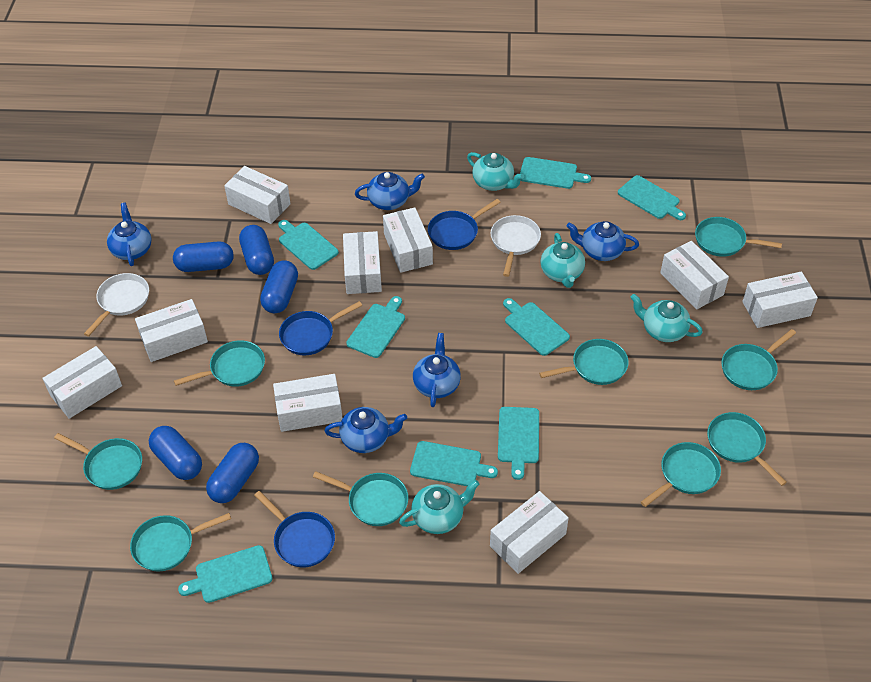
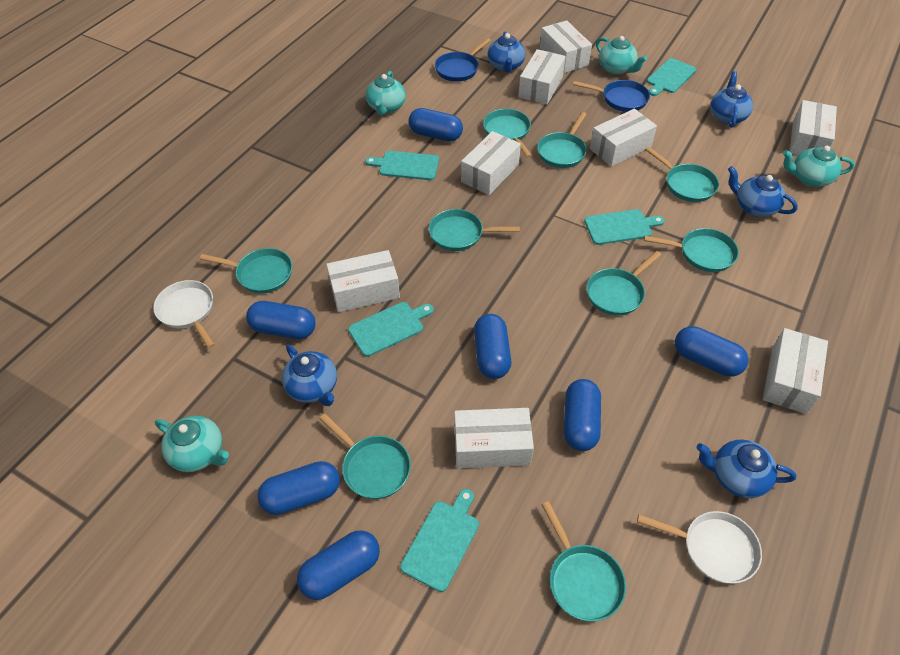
blue capsule: [149,426,202,480] [173,241,234,272] [206,443,259,503] [239,225,274,275] [260,261,298,313] = 5 -> [246,301,316,339] [257,461,340,515] [297,530,380,600] [409,108,463,142] [474,314,511,379] [564,379,601,451] [675,326,749,377] = 7
blue pan: [254,491,335,567] [279,301,362,355] [428,199,501,250] = 3 -> [435,38,491,82] [573,80,650,112] = 2
turquoise cutting board: [178,545,272,603] [278,220,339,270] [346,296,405,358] [410,441,498,486] [498,407,539,480] [503,298,570,356] [520,157,591,189] [618,175,686,220] = 8 -> [348,302,434,357] [365,151,439,180] [400,489,479,592] [584,209,665,245] [647,58,696,96] = 5
white box: [42,346,122,419] [135,299,208,362] [224,166,291,224] [273,374,343,432] [343,231,382,294] [383,207,433,273] [490,491,569,574] [660,241,729,309] [742,272,818,328] = 9 -> [326,250,400,312] [454,408,534,468] [461,131,521,195] [518,49,566,105] [540,20,592,73] [590,109,657,167] [763,328,828,414] [789,100,837,155] = 8

